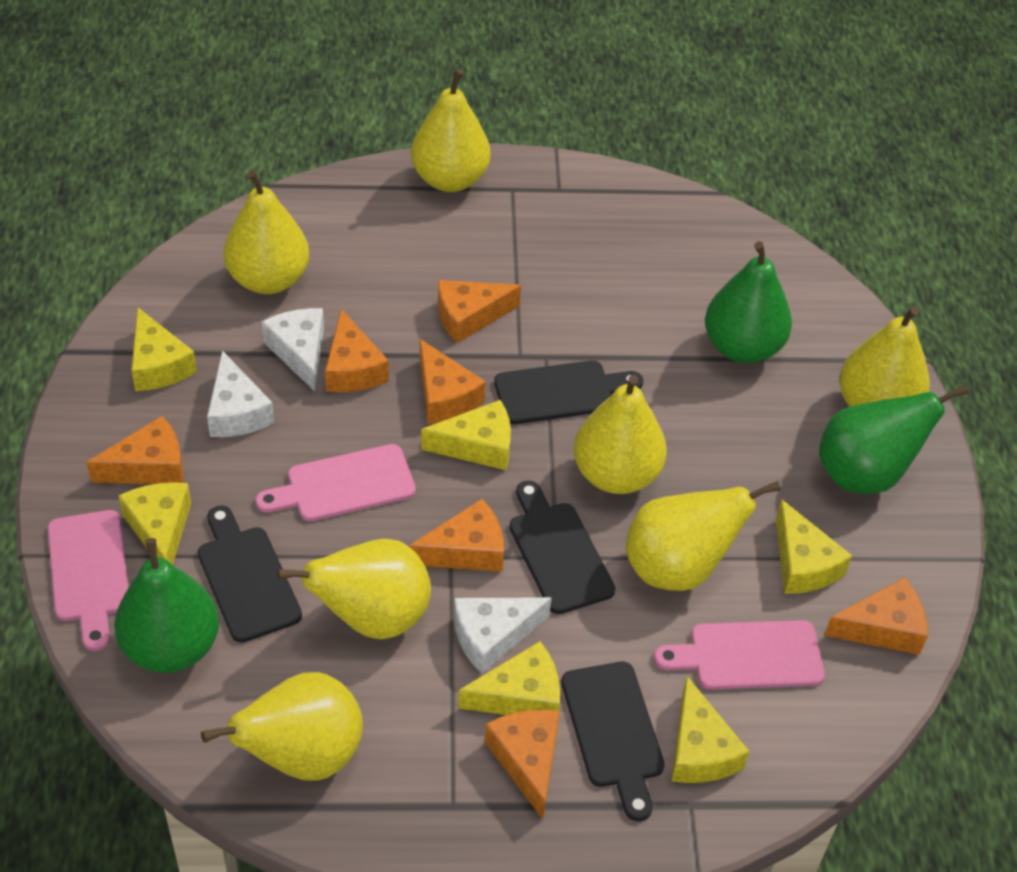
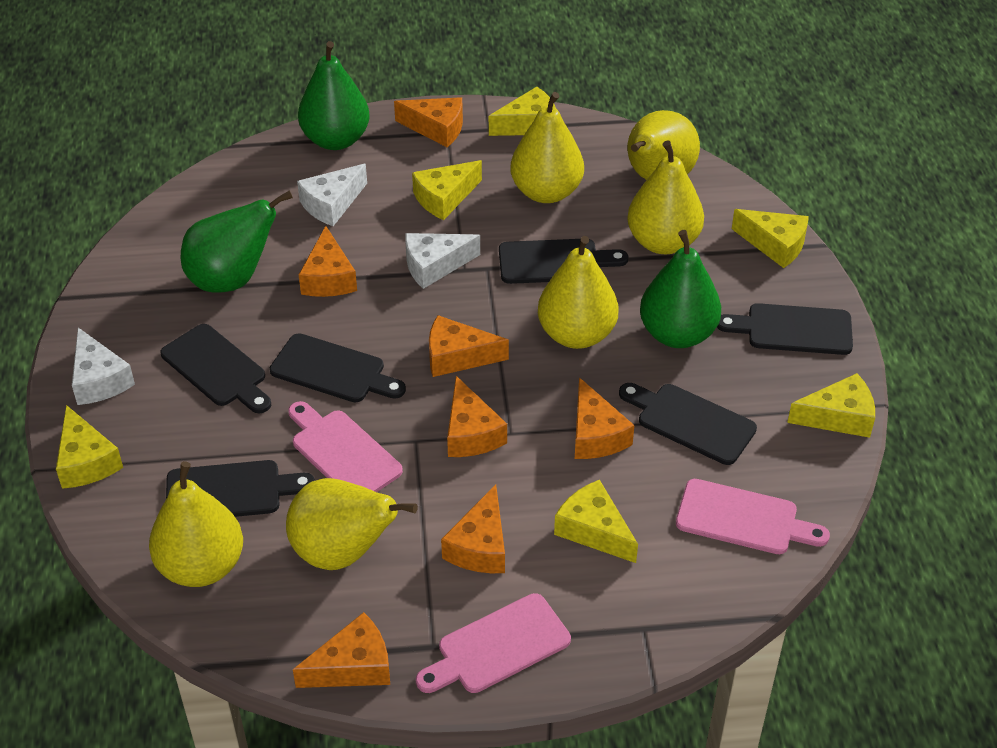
black cutting board: [198,506,302,643] [494,361,643,424] [510,481,615,614] [561,662,665,821] = 4 -> [160,324,271,413] [166,460,315,517] [270,333,406,403] [499,239,628,284] [619,383,757,465] [717,303,853,355] = 6
yellow pear: [201,672,363,781] [224,171,309,294] [277,539,431,640] [411,69,491,192] [574,375,667,494] [626,481,781,591] [839,306,930,407] = 7 -> [149,461,243,587] [286,478,418,570] [510,92,584,203] [538,236,619,349] [627,110,700,180] [627,140,704,254] = 6

